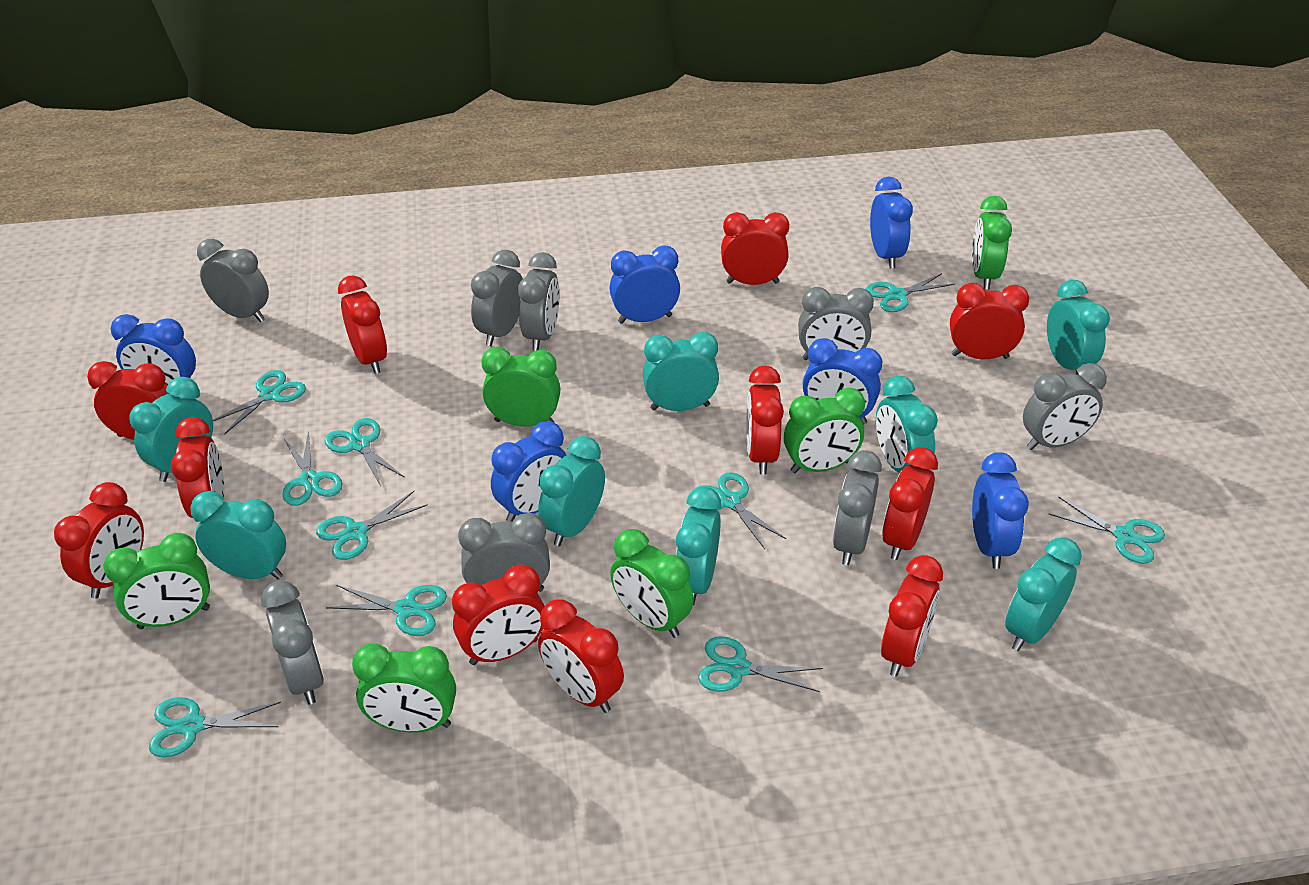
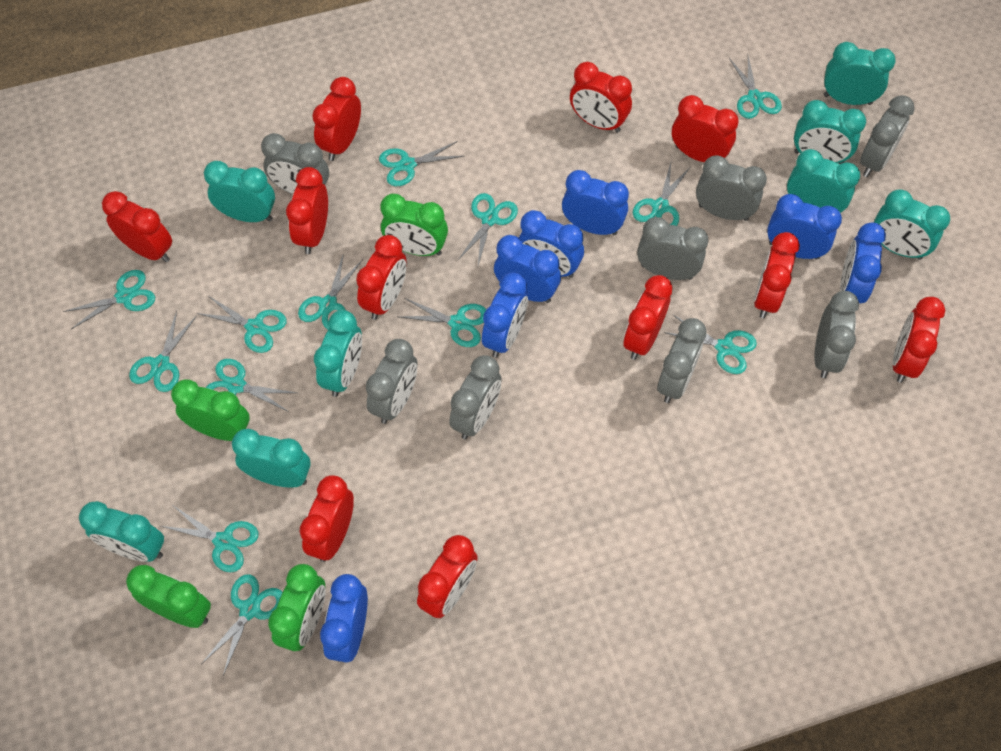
blue clock: [111,314,196,385] [491,421,566,522] [610,245,680,324] [803,338,882,425] [870,177,913,268] [972,452,1029,569] = 6 -> [320,574,368,663] [482,272,528,358] [494,235,561,303] [519,210,584,278] [562,170,629,235] [767,194,842,260] [840,222,886,303] = 7
green clock: [103,533,210,629] [352,644,456,732] [482,347,561,427] [610,529,694,638] [784,388,865,473] [972,196,1012,289] = 6 -> [126,565,211,628] [171,379,250,441] [268,564,325,651] [380,194,448,256] = 4
turquoise scissors: [149,697,281,758] [213,370,306,435] [283,431,343,506] [316,491,428,560] [324,418,405,486] [326,585,447,636] [695,472,786,549] [698,636,823,692] [866,273,955,312] [1049,496,1165,564] = 10 -> [63,270,155,329] [129,311,197,392] [161,506,258,572] [197,296,287,353] [202,574,283,675] [205,359,297,412] [298,253,363,330] [379,141,464,186] [400,298,486,347] [458,193,518,266] [633,163,691,226] [664,314,757,374] [729,56,782,119] = 13

